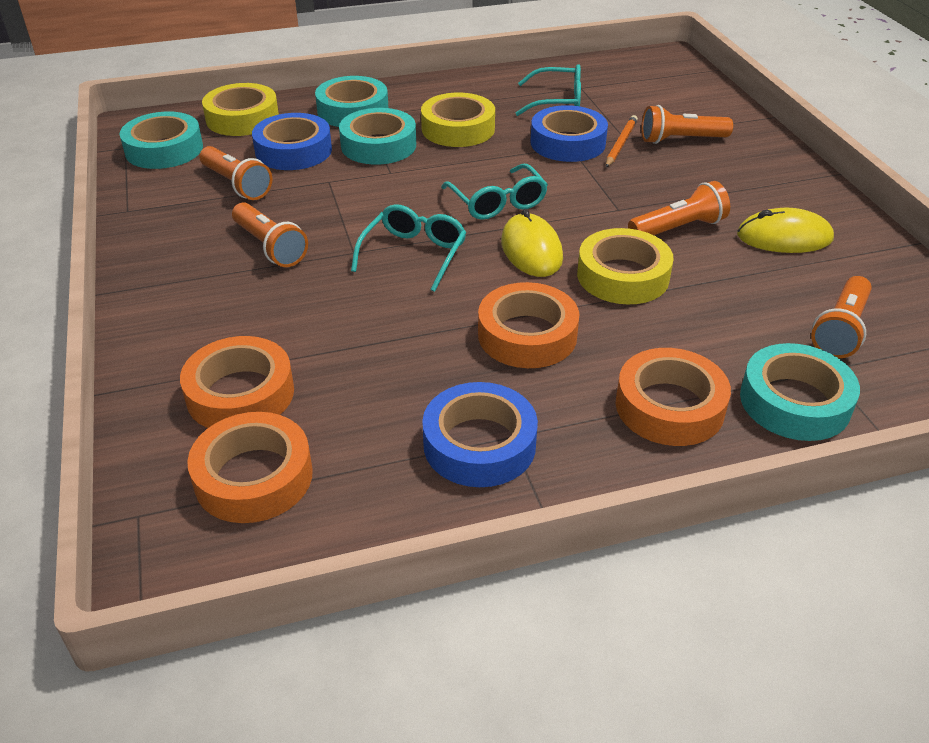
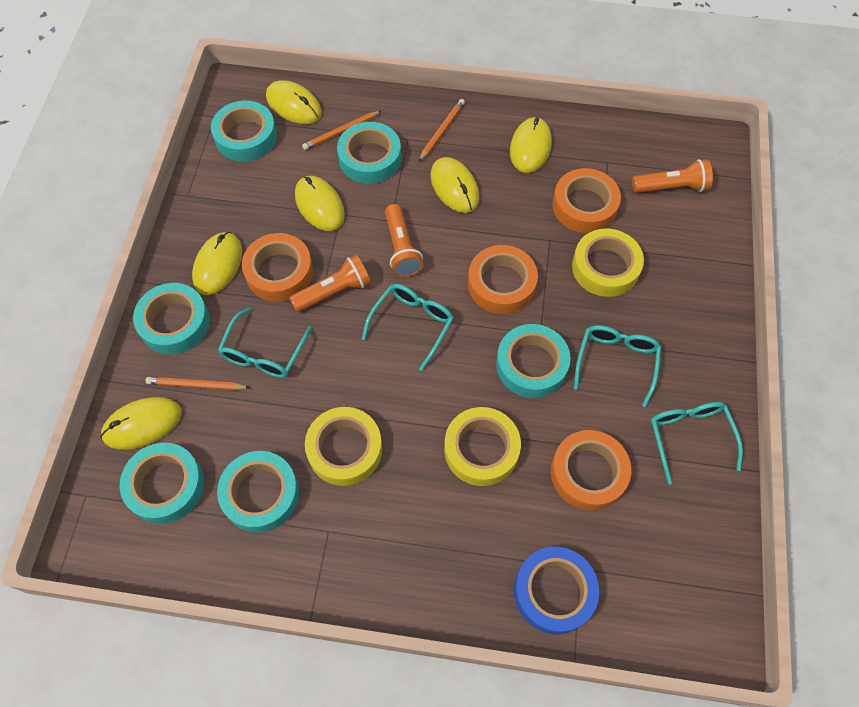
blue tape: [252,113,332,170] [422,382,538,487] [531,105,608,162] = 3 -> [514,547,599,634] = 1
orange flashlight: [199,146,272,200] [232,202,308,267] [628,181,730,235] [641,105,733,144] [811,276,872,359] = 5 -> [289,255,371,312] [385,204,424,277] [632,159,713,193] = 3
orange pencil: [606,115,638,167] = 1 -> [146,377,250,390] [302,111,381,150] [419,99,465,161] = 3
turquoise glasses: [351,204,466,292] [441,164,548,220] [515,64,581,116] = 3 -> [218,308,312,378] [362,284,454,371] [574,325,661,407] [651,402,743,484] = 4
turquoise tape: [119,112,203,169] [315,76,389,127] [339,108,416,165] [740,343,860,441] = 4 -> [120,442,204,524] [133,283,210,354] [211,101,277,162] [217,451,299,533] [337,122,401,184] [496,324,571,398] = 6
yellow mouse: [501,209,563,277] [737,208,834,253] = 2 -> [101,397,182,450] [192,232,242,295] [266,80,322,124] [295,176,345,231] [430,157,479,213] [510,117,552,173] = 6

